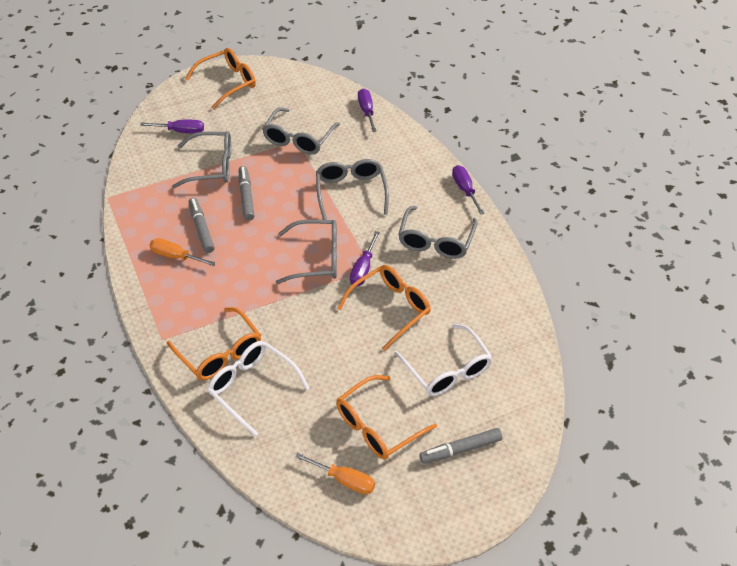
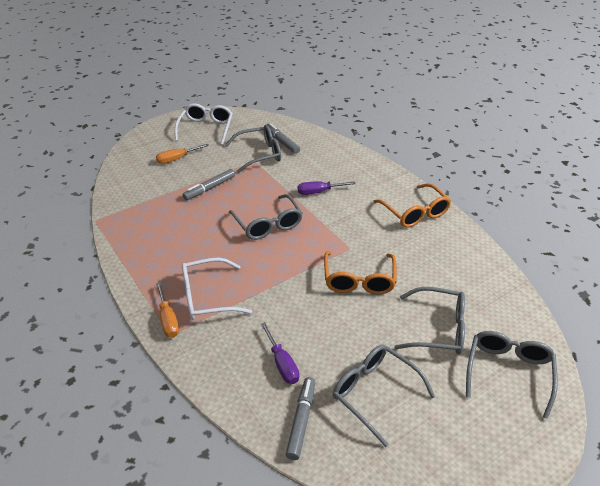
orange glasses: [167,307,261,380] [185,48,256,109] [336,375,437,460] [337,265,431,351] = 4 -> [324,251,396,295] [373,183,451,228] = 2
purple screwdriver: [140,120,204,134] [350,231,380,286] [358,88,377,132] [452,165,485,215] = 4 -> [261,322,299,384] [298,181,356,195] = 2

